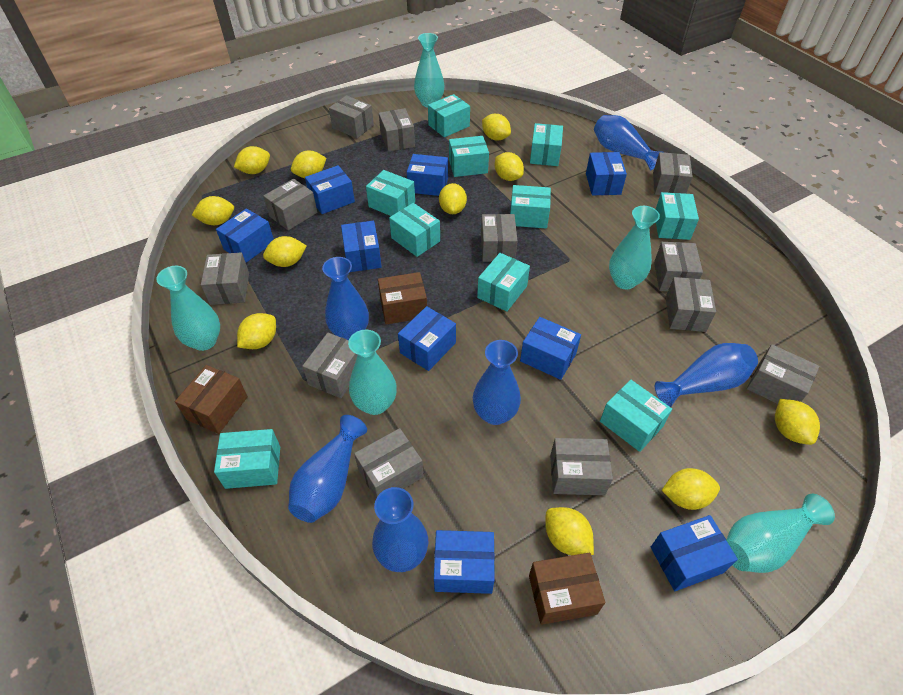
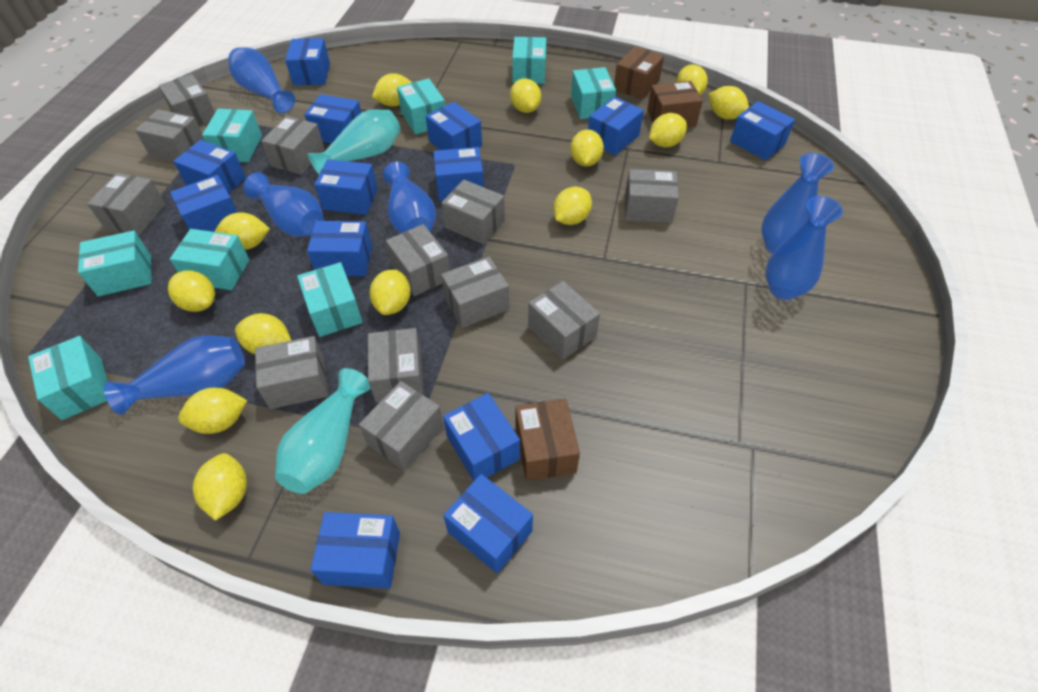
blue box: [216,208,274,263] [305,165,355,214] [341,221,382,272] [398,306,456,371] [407,154,448,196] [434,530,495,594] [520,317,581,380] [586,152,627,195] [651,515,738,591] = 9 -> [170,175,238,232] [173,140,246,193] [285,38,330,85] [304,94,361,143] [307,221,372,276] [310,512,400,589] [314,159,378,215] [426,102,482,150] [433,147,484,201] [443,393,520,481] [443,474,533,574] [588,97,644,155] [730,101,795,160] = 13
turquoise box: [214,429,280,489] [366,170,415,216] [389,203,440,257] [428,94,470,137] [449,136,489,177] [477,253,530,312] [510,185,551,228] [530,123,563,166] [600,380,672,452] [656,192,699,240] = 10 -> [28,336,108,420] [78,230,152,296] [170,229,250,290] [202,108,262,162] [297,262,363,337] [397,78,445,134] [512,37,546,84] [571,67,616,119] = 8
turquoise vase: [156,266,220,351] [348,330,397,415] [414,33,445,108] [609,206,660,289] [726,494,835,573] = 5 -> [275,368,370,494] [307,109,401,174] = 2
yellow lemon: [192,196,234,225] [234,146,270,174] [237,313,276,349] [263,236,307,267] [291,150,326,178] [439,183,467,214] [482,114,511,141] [495,152,524,181] [545,507,594,555] [661,468,720,510] [775,399,820,445] = 11 -> [168,270,215,312] [178,388,247,434] [193,453,247,521] [215,212,270,250] [235,313,291,354] [369,270,411,315] [372,73,412,106] [510,78,541,113] [553,187,592,225] [570,130,604,167] [649,113,687,147] [676,64,708,95] [709,86,749,120] = 13

